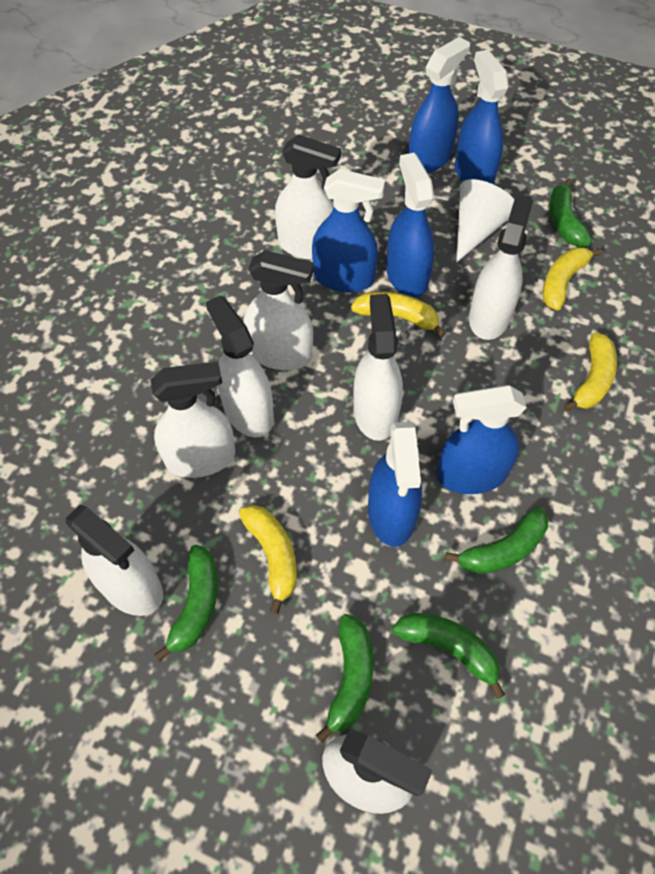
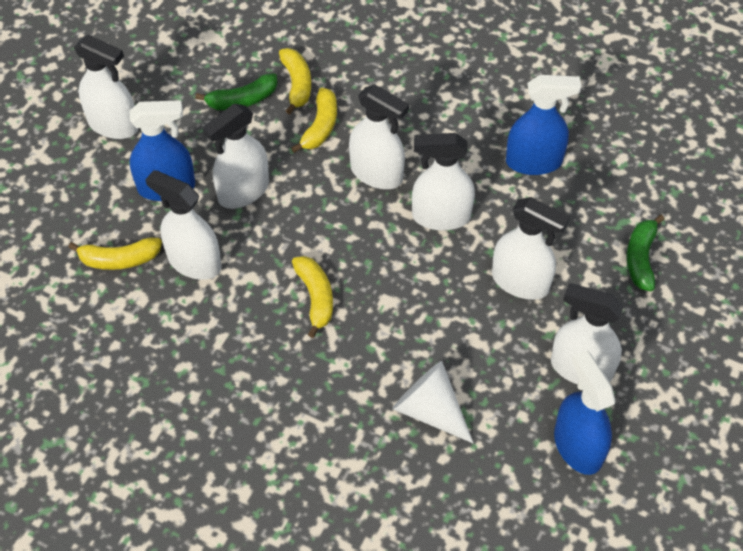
blue spray bottle: [312,169,385,292] [368,422,422,547] [386,153,435,297] [408,37,470,173] [437,385,527,494] [455,50,509,184] = 6 -> [130,101,195,201] [506,75,581,175] [554,351,615,475] = 3
green banana: [154,545,218,662] [316,614,374,743] [392,613,505,699] [445,507,548,574] [549,178,592,247] = 5 -> [195,73,278,110] [626,215,665,291] = 2
white spray bottle: [66,504,163,616] [151,361,235,478] [206,295,274,438] [244,250,314,370] [275,134,341,260] [322,729,433,814] [353,294,403,441] [469,194,533,340] = 8 -> [74,35,139,139] [145,170,222,280] [203,104,269,209] [349,84,409,189] [412,133,475,231] [492,197,570,300] [551,283,623,384] = 7

